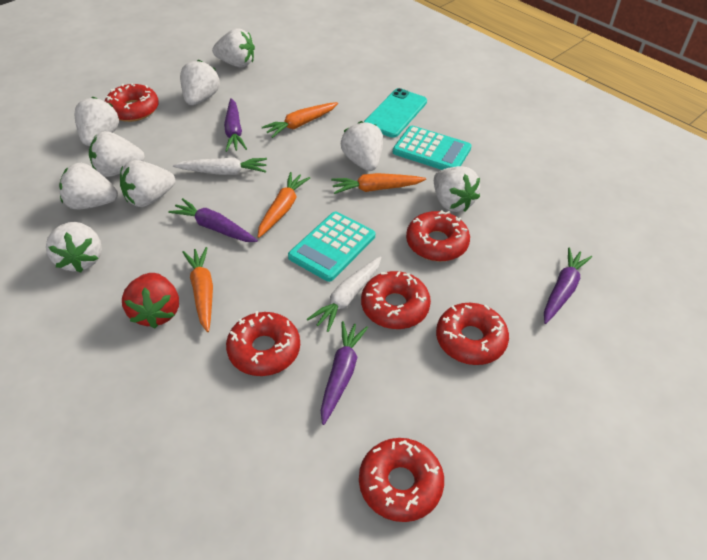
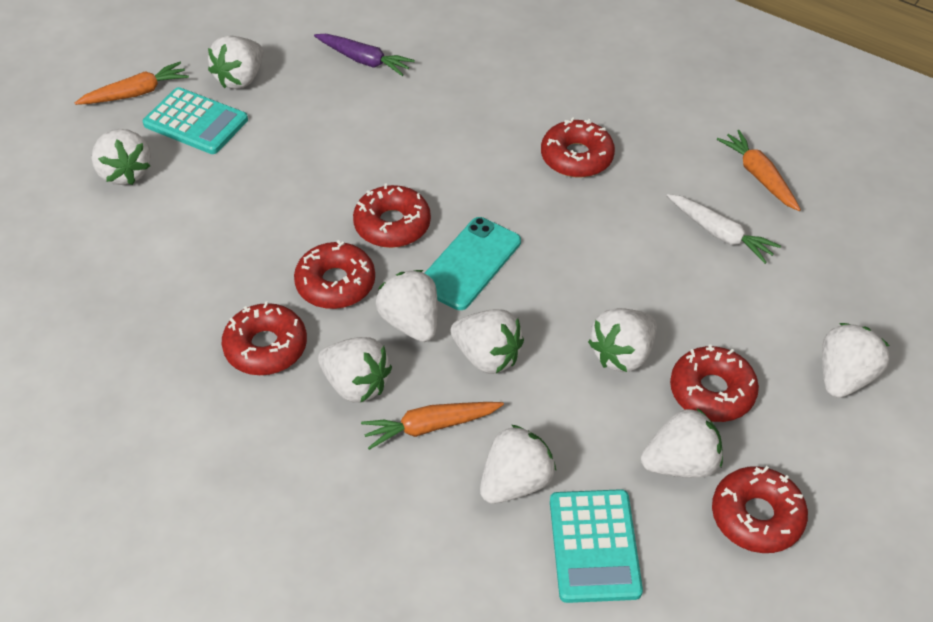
orange carrot: [182,247,213,332] [258,172,310,238] [262,102,338,138] [331,173,426,194] = 4 -> [75,62,189,105] [361,402,504,450] [717,130,801,211] = 3
purple carrot: [168,198,258,242] [224,98,247,152] [321,321,368,425] [544,247,592,324] = 4 -> [314,34,415,76] = 1
red strawberry: [122,273,179,328] = 1 -> none = 0
white carrot: [173,157,267,175] [307,256,382,332] = 2 -> [667,194,781,264] = 1

